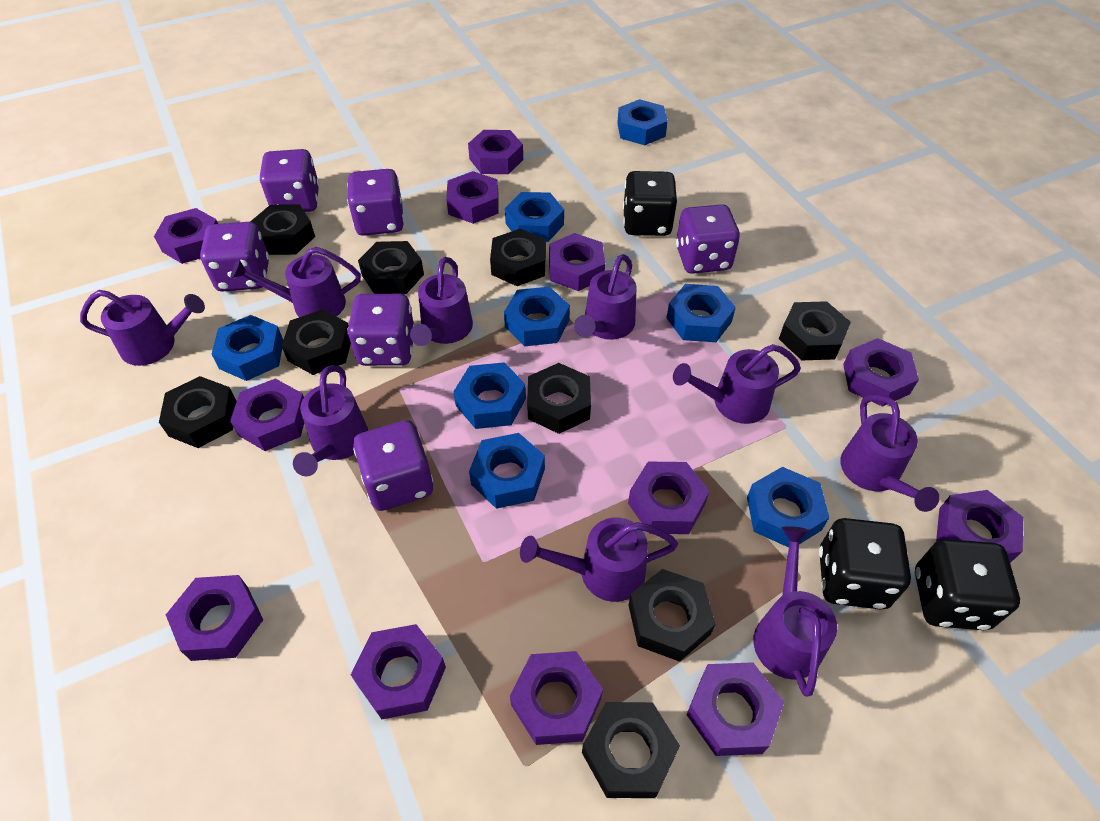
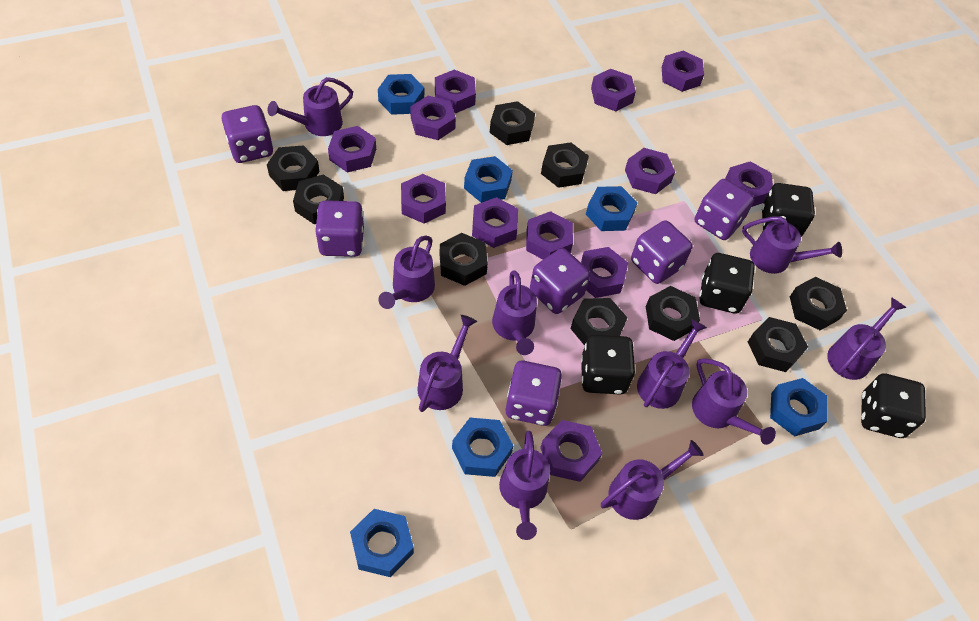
black dice: [623,171,677,236] [819,518,911,610] [915,539,1020,630] = 3 -> [581,334,635,395] [699,253,755,314] [762,183,815,237] [861,374,926,438] = 4
blue nut: [211,315,283,381] [453,362,526,429] [469,433,545,509] [504,287,570,346] [505,192,564,242] [617,99,668,145] [666,284,736,342] [747,467,829,548] = 8 -> [350,509,414,577] [378,74,424,115] [452,418,514,477] [464,156,513,203] [586,186,638,231] [770,378,828,437] = 6
purple watering can: [80,290,205,366] [231,247,361,317] [293,365,368,476] [410,257,473,346] [520,517,678,602] [574,254,637,340] [673,344,801,424] [754,526,837,697] [840,395,940,512] = 9 -> [267,77,353,136] [378,235,435,309] [417,315,477,412] [492,270,537,355] [499,431,550,540] [601,440,703,520] [637,319,707,409] [692,358,776,445] [742,216,842,274] [827,297,906,380] = 10

